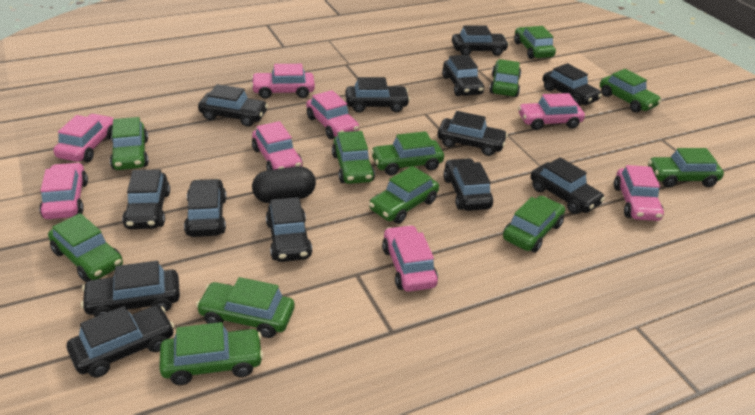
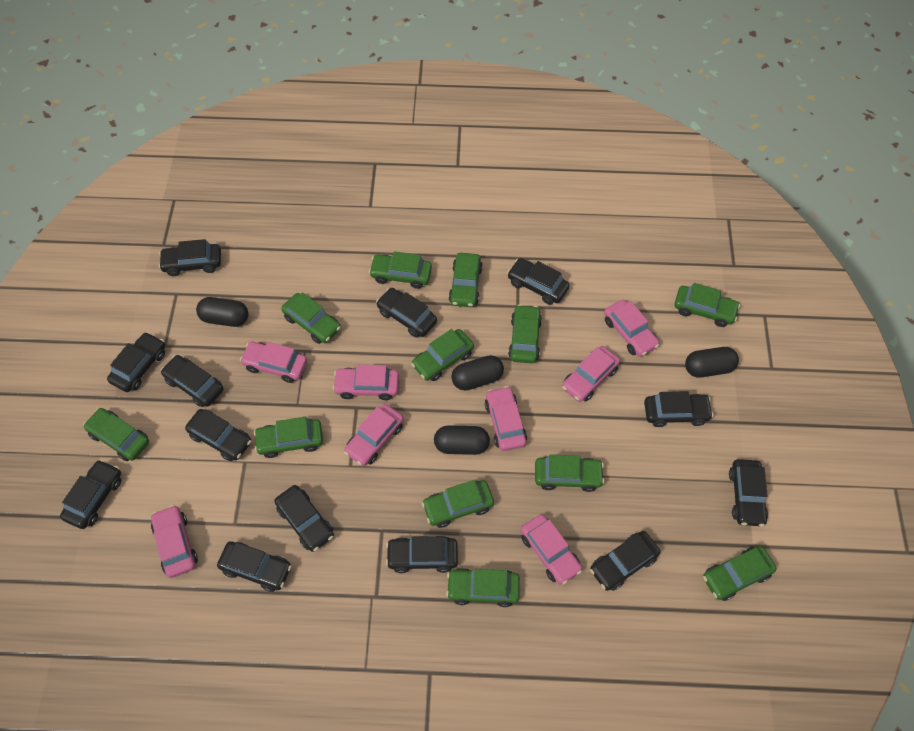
black capsule: [252,166,316,203] = 1 -> [196,297,248,327] [434,425,490,455] [451,355,504,390] [685,347,739,377] = 4

